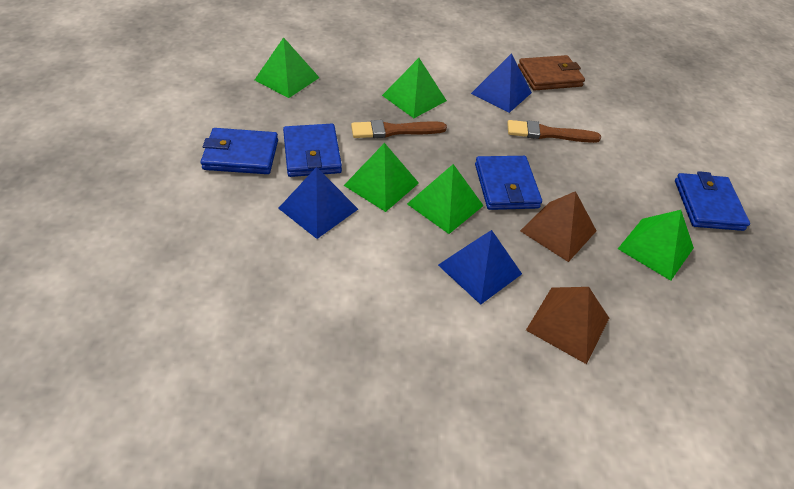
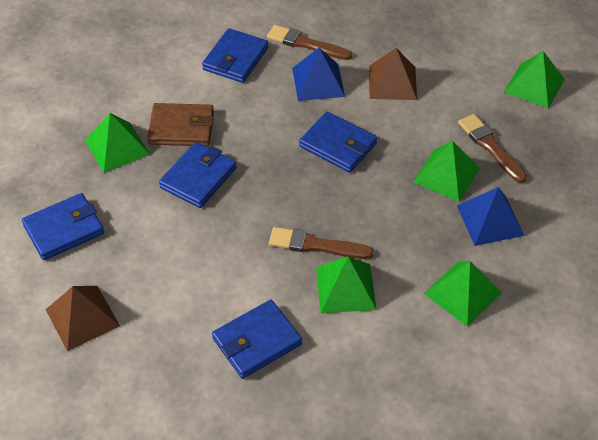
blue pyramid: [278,167,358,239] [438,230,522,305] [471,53,532,113] = 3 -> [292,48,345,101] [457,187,525,246] = 2
blue wallet: [201,128,278,174] [283,124,342,177] [475,156,542,210] [675,171,750,231] = 4 -> [22,193,104,260] [159,142,237,208] [202,28,268,83] [212,300,302,379] [299,112,377,173] = 5
brown brush: [351,120,447,138] [507,120,601,143] = 2 -> [267,25,352,60] [269,227,374,259] [458,114,527,183] = 3

